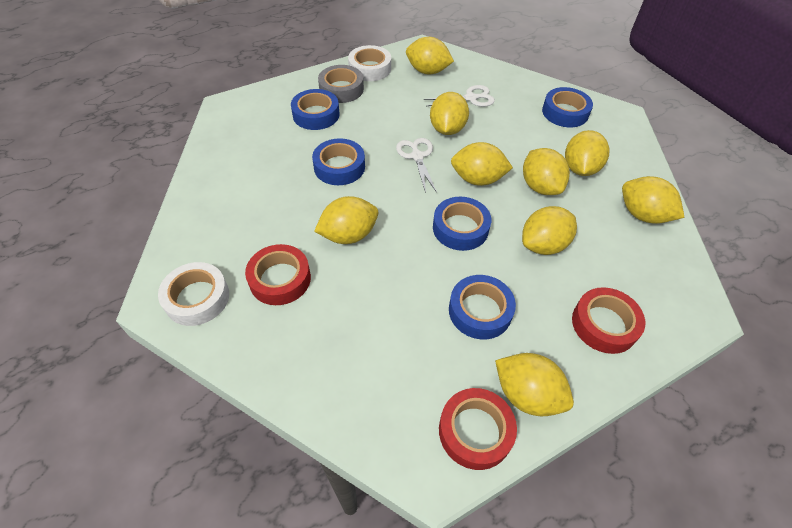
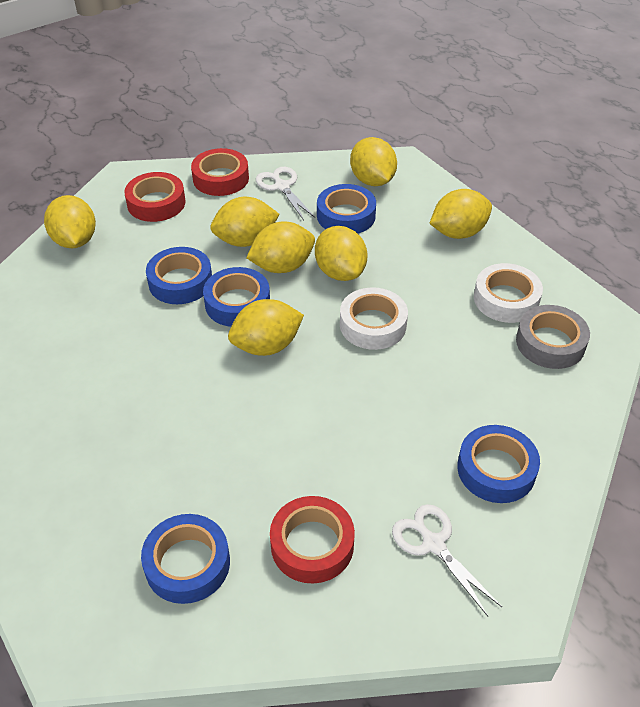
yellow lemon: [314,196,378,244] [406,37,454,74] [430,92,469,135] [451,142,513,186] [495,353,574,416] [522,206,577,255] [523,148,570,195] [565,130,610,176] [622,176,685,224] = 9 -> [44,195,96,248] [210,197,279,247] [228,299,304,356] [246,221,315,273] [315,226,367,281] [350,137,397,186] [429,189,492,239] = 7

